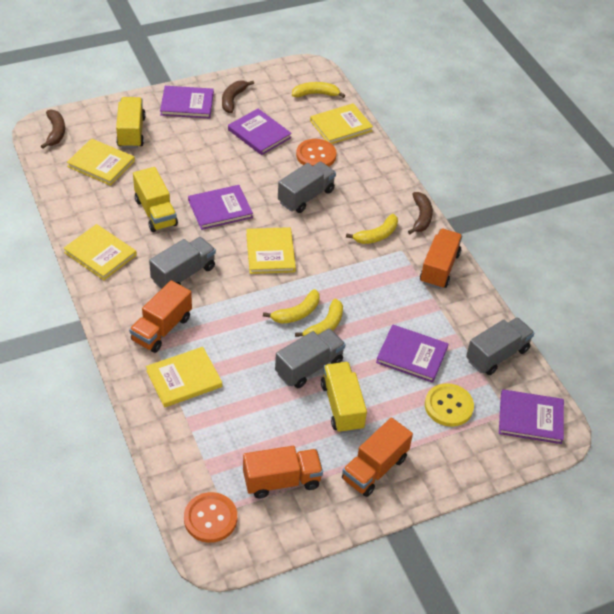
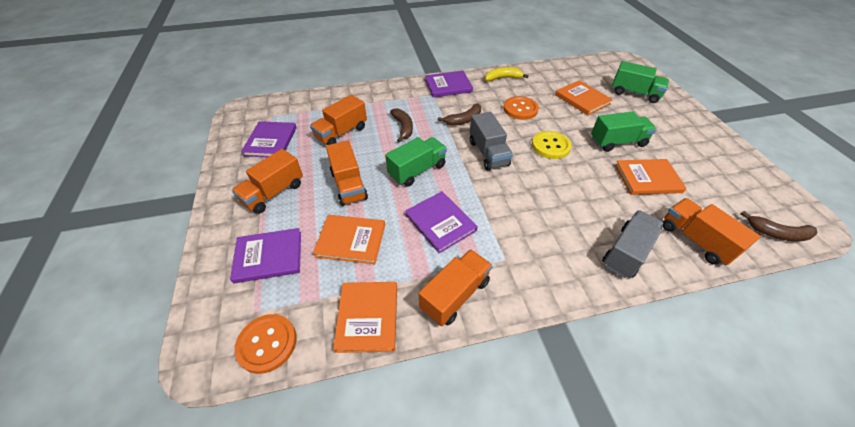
green truck: none = 0 -> [385,137,447,187] [591,112,657,152] [612,61,669,103] = 3
grey truck: [149,237,216,289] [275,328,346,388] [278,162,336,213] [466,317,534,375] = 4 -> [470,112,513,170] [602,210,663,278] = 2
orange book: none = 0 -> [313,215,385,264] [333,282,397,353] [555,80,613,115] [615,159,687,195] = 4
orange truck: [129,280,192,353] [243,446,323,499] [342,417,413,497] [420,229,462,289] = 4 -> [232,149,303,214] [310,95,367,145] [326,141,368,206] [419,249,492,326] [662,198,761,266] = 5
purple book: [160,86,214,119] [188,185,253,230] [228,109,292,155] [376,325,448,383] [499,389,564,444] = 5 -> [230,228,301,283] [241,121,297,157] [405,191,478,253] [425,71,473,97] = 4
yellow banana: [263,289,320,324] [292,82,345,98] [295,299,343,337] [346,214,398,244] = 4 -> [485,67,529,81] = 1
yellow book: [63,224,137,280] [67,138,135,186] [146,347,222,407] [246,227,296,274] [310,103,373,144] = 5 -> none = 0
yellow truck: [116,97,146,148] [133,167,178,232] [321,362,367,433] = 3 -> none = 0

